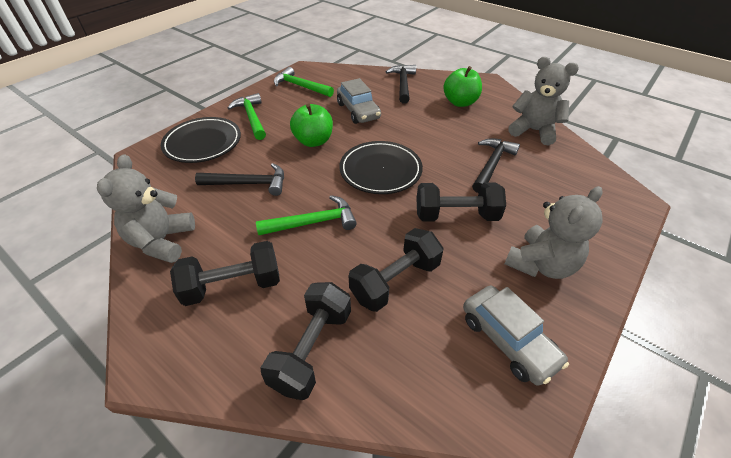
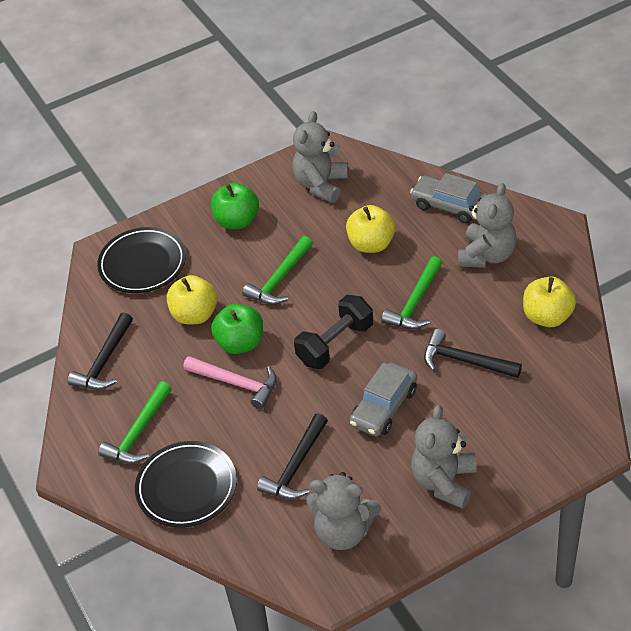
black dumbbell: [170,241,280,306] [260,282,351,400] [349,228,444,312] [416,182,506,221] = 4 -> [294,295,373,369] = 1
grey teddy bear: [97,154,195,263] [504,186,603,279] [508,57,579,146] = 3 -> [292,111,348,203] [306,472,381,550] [411,405,476,509] [458,183,517,268] = 4
pink hammer: none = 0 -> [183,356,277,409] = 1
yellow apple: none = 0 -> [167,275,218,324] [346,205,396,253] [523,276,576,327] = 3

